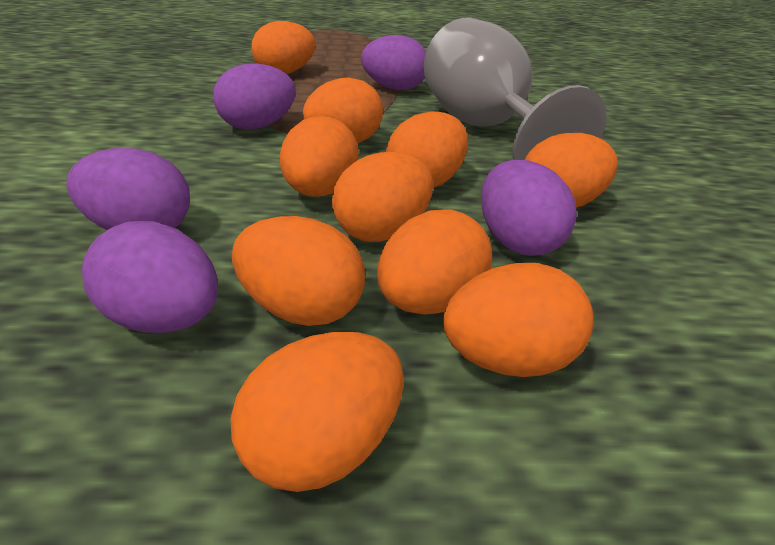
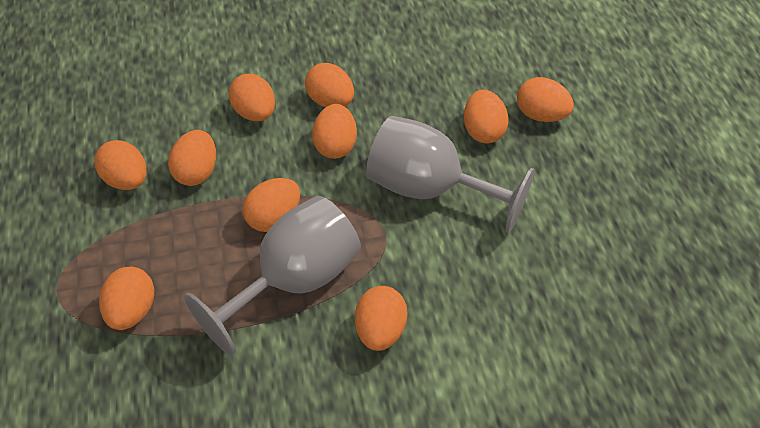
grey goblet: [424,17,606,160] = 1 -> [184,196,361,356] [366,116,535,233] = 2
purple egg: [66,148,190,230] [82,221,218,333] [213,63,296,130] [361,35,426,90] [481,160,577,256] = 5 -> none = 0

